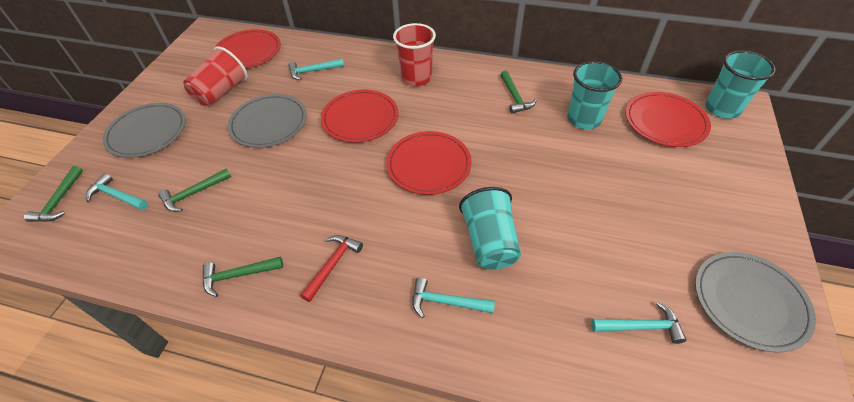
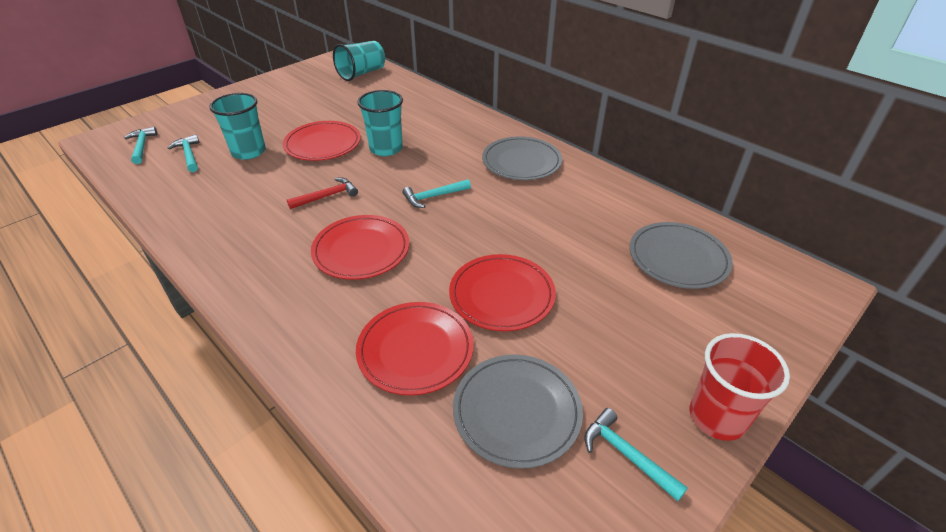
green hammer: [24,166,83,222] [158,168,231,212] [203,256,283,297] [500,71,537,113] = 4 -> none = 0
red cup: [183,46,248,107] [393,23,436,86] = 2 -> [689,333,790,441] = 1

